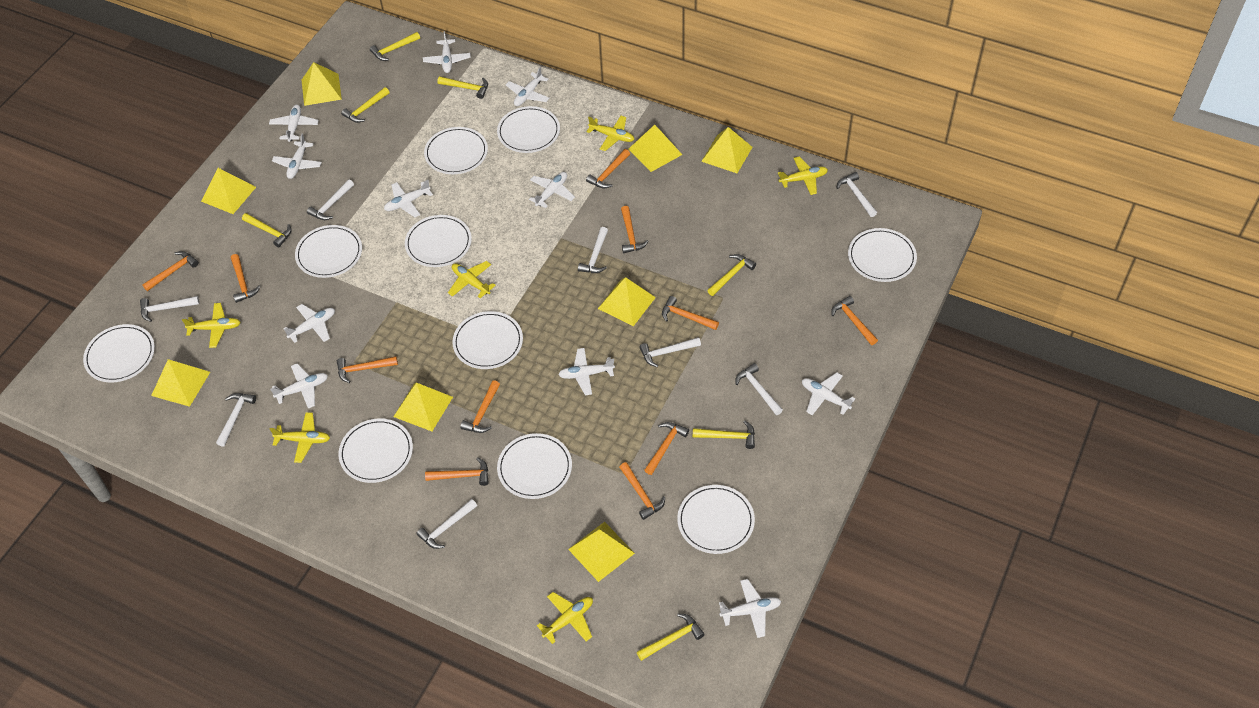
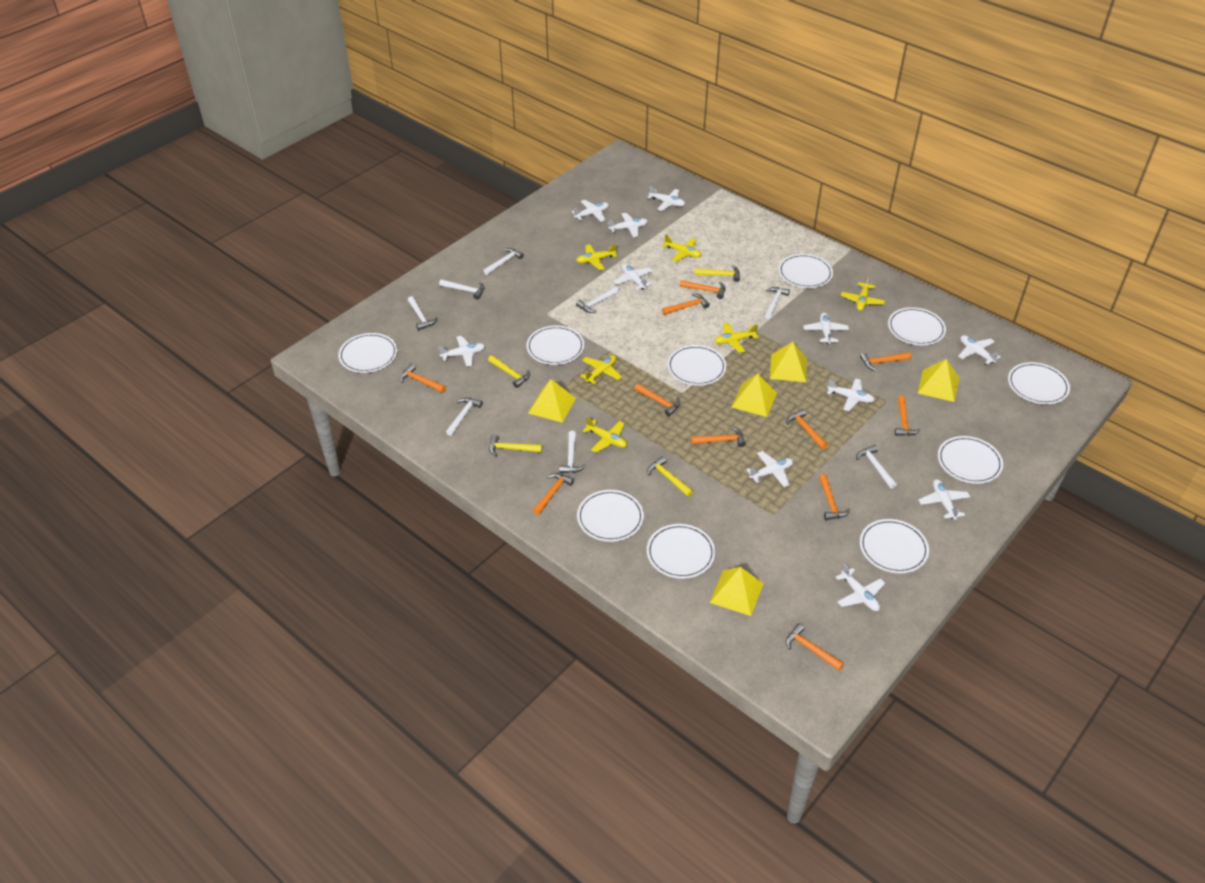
yellow hammer: [242,213,291,248] [341,87,390,123] [370,32,420,61] [437,76,488,99] [637,614,705,661] [693,421,755,449] [707,254,756,296] = 7 -> [488,355,530,388] [489,435,542,456] [647,456,693,497] [694,265,740,282] = 4
yellow pyramid: [151,359,210,407] [201,168,256,214] [302,62,342,106] [393,382,453,431] [568,522,635,582] [598,277,656,326] [629,125,682,172] [701,127,753,173] = 8 -> [528,379,576,423] [710,567,764,616] [731,373,777,417] [770,342,807,382] [918,359,959,402] = 5

